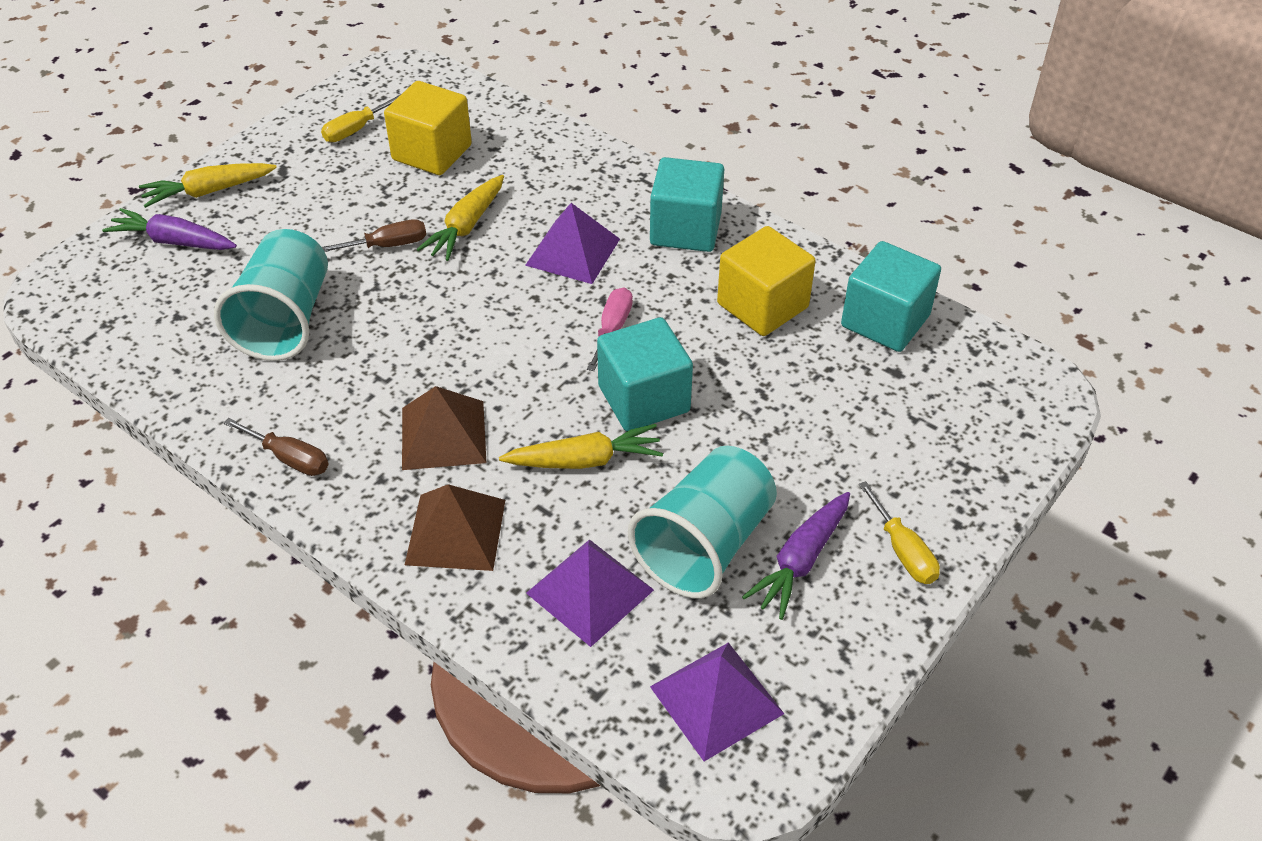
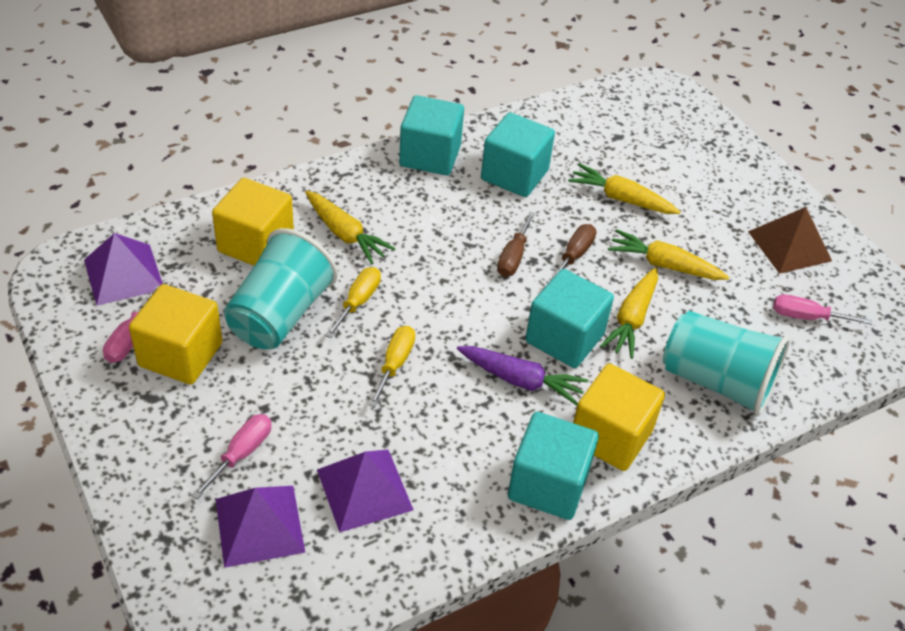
brown pyramid: [402,386,486,470] [405,484,505,571] = 2 -> [748,207,832,274] = 1
pink screwdriver: [587,287,633,371] = 1 -> [103,285,159,363] [191,414,271,499] [773,295,872,325] = 3
purple carrot: [102,208,237,250] [742,492,850,620] = 2 -> [457,346,589,406] = 1
turquoise cube: [597,317,693,431] [650,157,724,252] [841,241,941,352] = 3 -> [399,95,464,175] [481,112,555,197] [508,412,599,520] [525,269,614,368] = 4
yellow carrot: [139,163,277,208] [417,175,504,261] [499,424,663,469] = 3 -> [305,190,396,264] [568,164,680,214] [600,268,658,359] [608,229,729,280] = 4
yellow cube: [384,81,472,175] [717,226,816,336] = 2 -> [129,284,223,385] [212,178,294,266] [573,363,665,471] = 3

